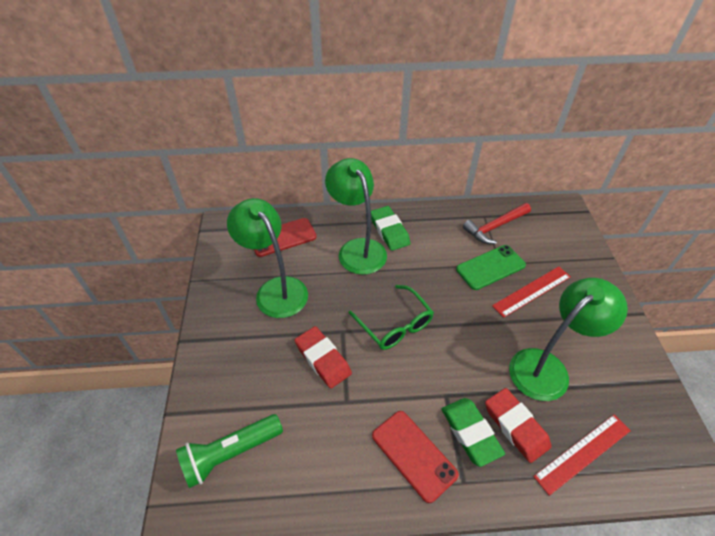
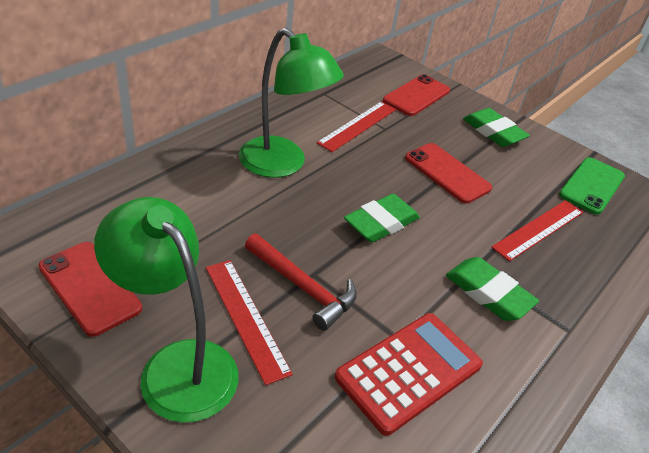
green eraser: [371,206,411,251] [441,398,505,467] = 2 -> [344,194,420,242] [446,257,539,321] [463,108,530,147] = 3
green flashlight: [176,414,283,488] = 1 -> none = 0
green glasses: [349,285,434,350] = 1 -> none = 0
green lamp: [227,198,308,318] [325,158,387,275] [509,278,628,401] = 3 -> [94,197,238,423] [239,28,344,178] = 2
red calculator: none = 0 -> [335,313,483,436] = 1
red eraser: [295,326,352,388] [485,388,551,463] = 2 -> none = 0
red phone: [254,218,317,257] [372,411,459,503] = 2 -> [38,242,142,337] [383,74,450,116] [405,143,492,204] = 3
red ruler: [492,266,571,318] [533,414,631,496] = 2 -> [206,260,293,386] [317,101,396,152] [491,200,583,262] = 3

